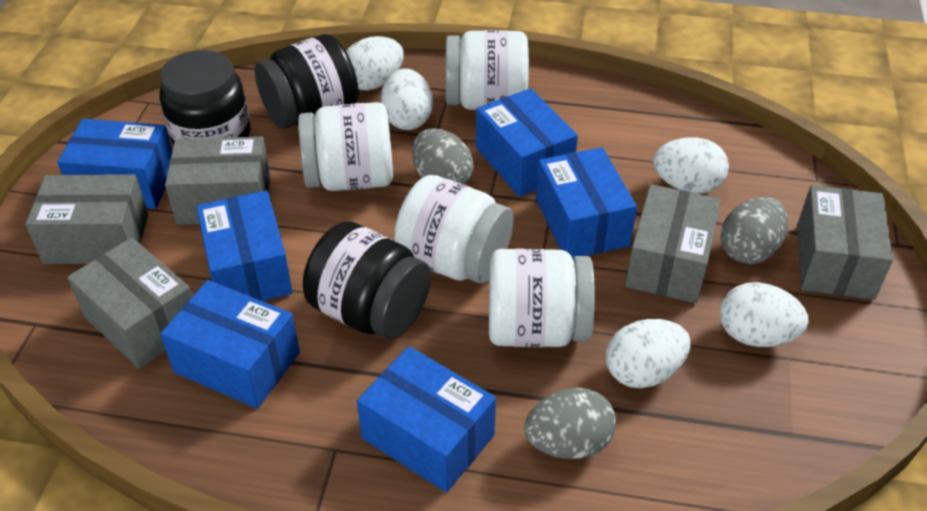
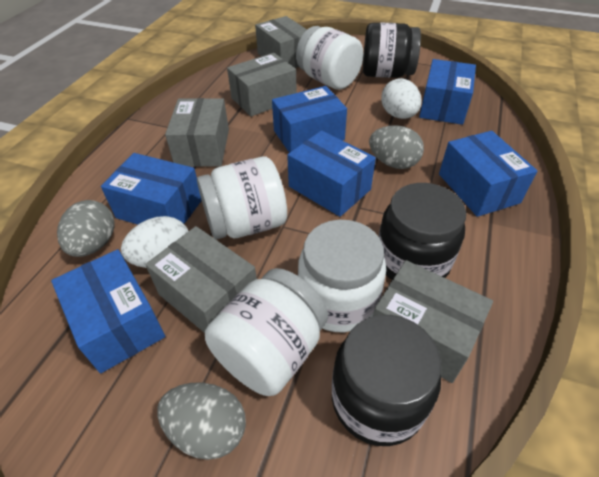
white egg: [346,36,404,91] [381,69,433,130] [606,319,690,388] [653,138,729,194] [720,282,809,347] = 5 -> [121,216,188,268] [381,78,422,119] = 2

